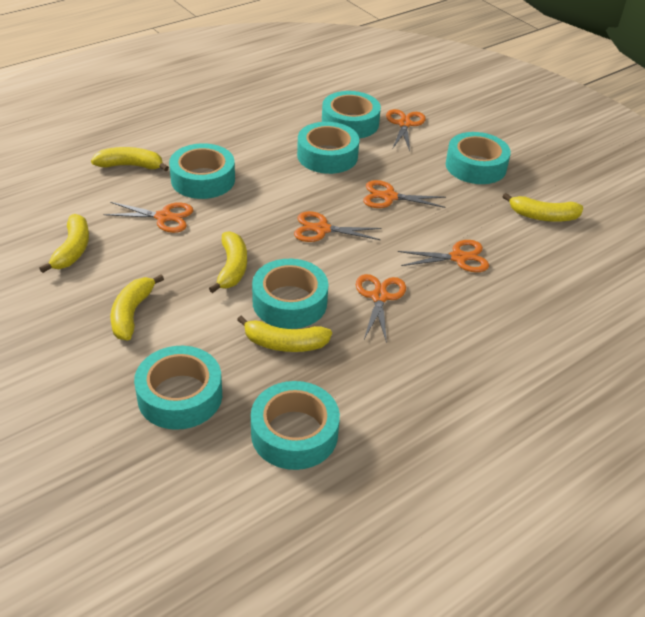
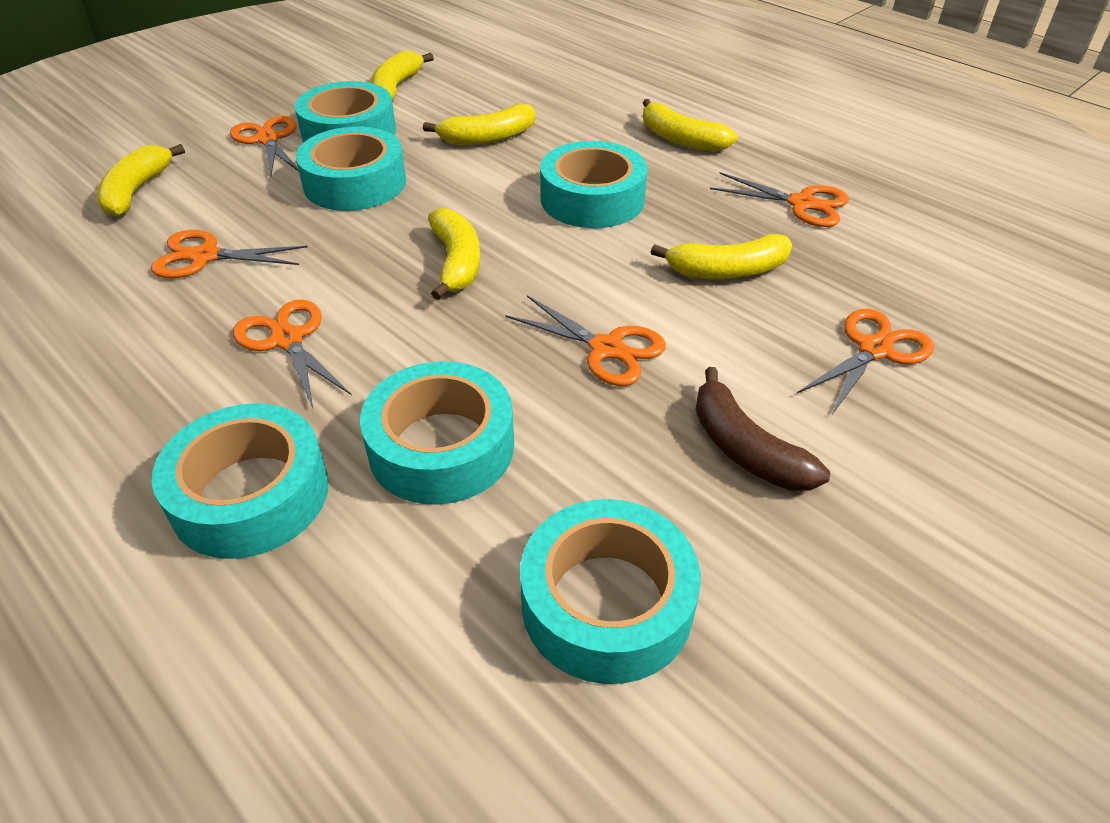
brown banana: none = 0 -> [695,367,830,491] = 1
turquoise tape: [134,346,222,430] [169,143,235,199] [251,381,340,470] [252,259,329,329] [297,122,359,174] [322,91,381,139] [446,132,511,184] = 7 -> [152,403,329,559] [294,81,396,143] [296,126,406,211] [360,361,514,505] [520,499,701,684] [540,141,648,228] = 6

